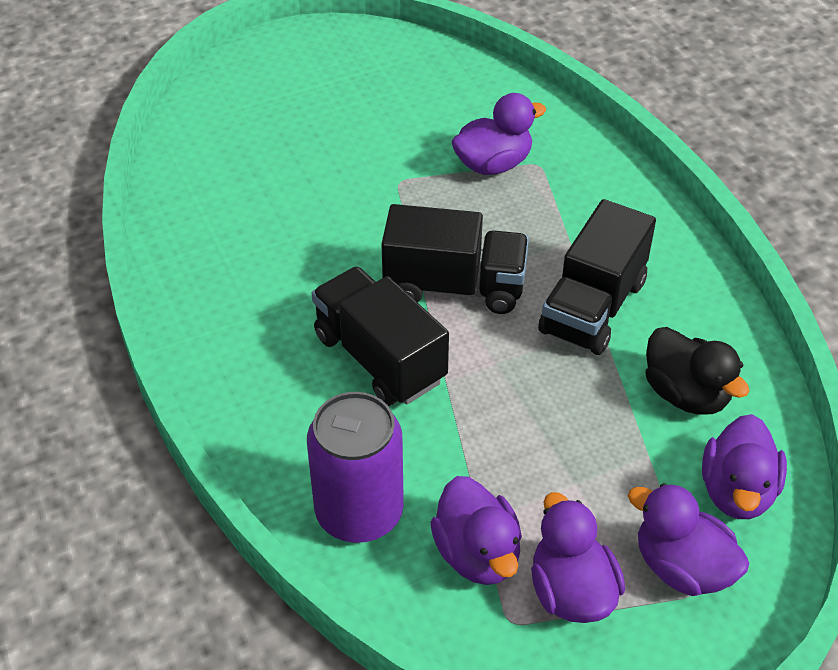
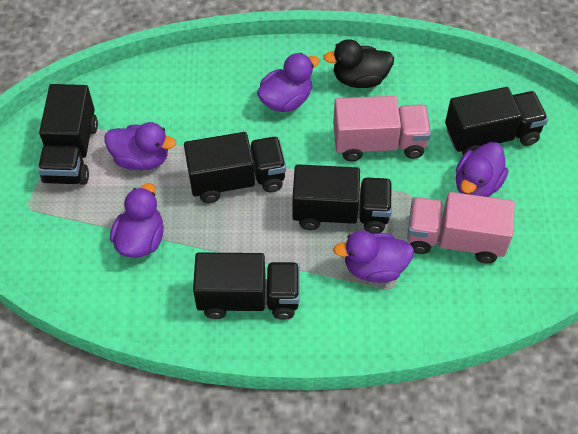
black truck: [312,266,449,406] [381,204,529,314] [538,199,656,355] = 3 -> [38,84,98,185] [184,132,286,203] [193,252,300,320] [292,164,392,234] [445,87,548,155] = 5
pink truck: none = 0 -> [333,96,431,161] [407,192,515,264] = 2
purple can: [307,392,404,543] = 1 -> none = 0

